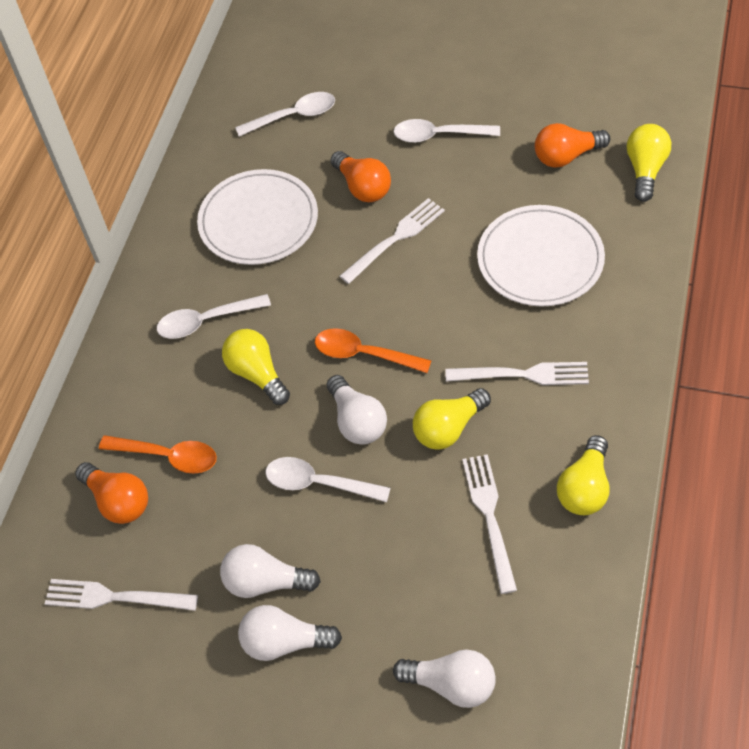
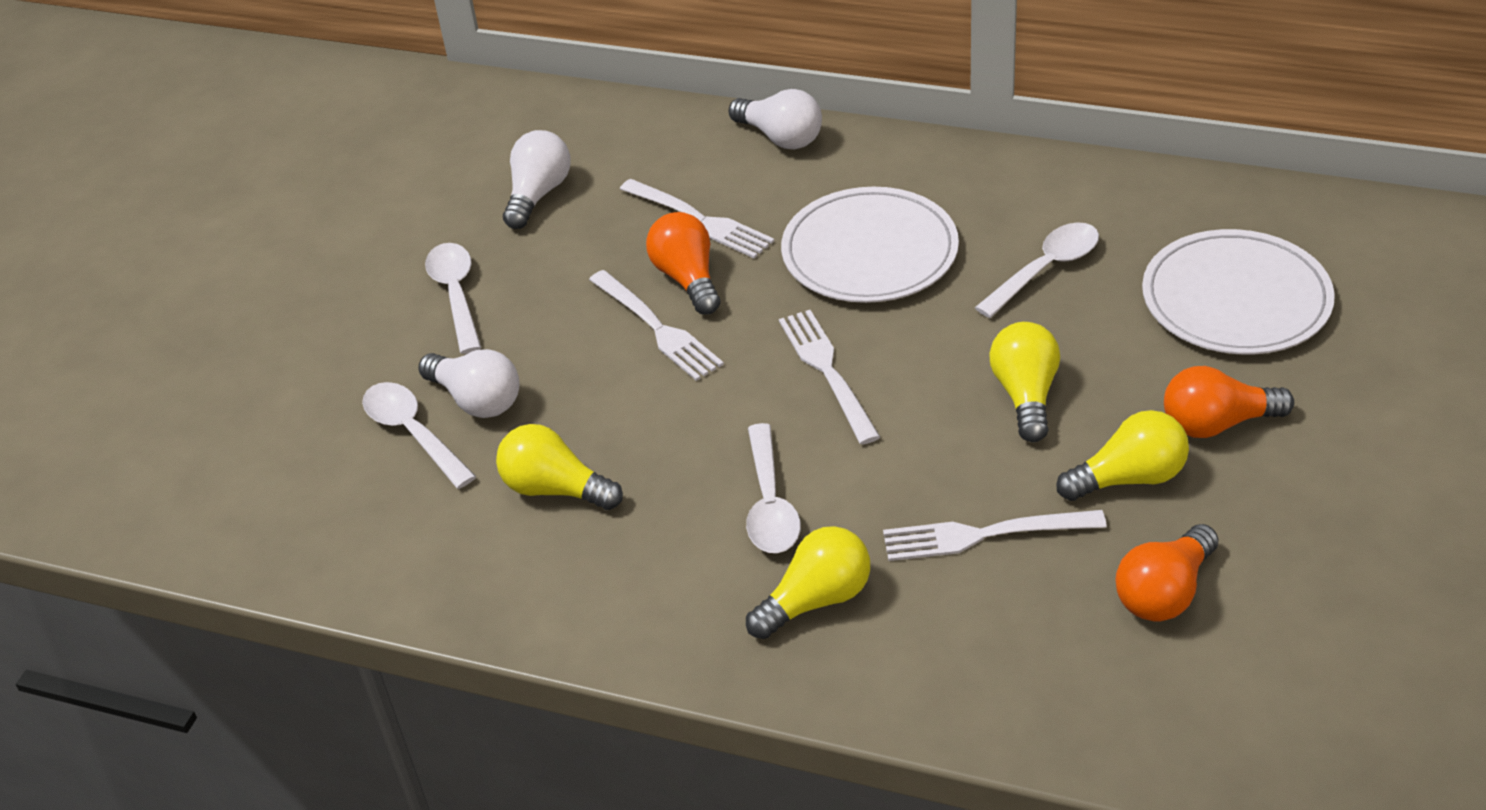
orange spoon: [99,435,217,474] [315,328,432,373] = 2 -> none = 0
white light bulb: [220,544,321,598] [238,605,342,661] [327,375,387,445] [393,649,496,708] = 4 -> [418,349,520,418] [503,130,570,229] [728,89,822,149] = 3

